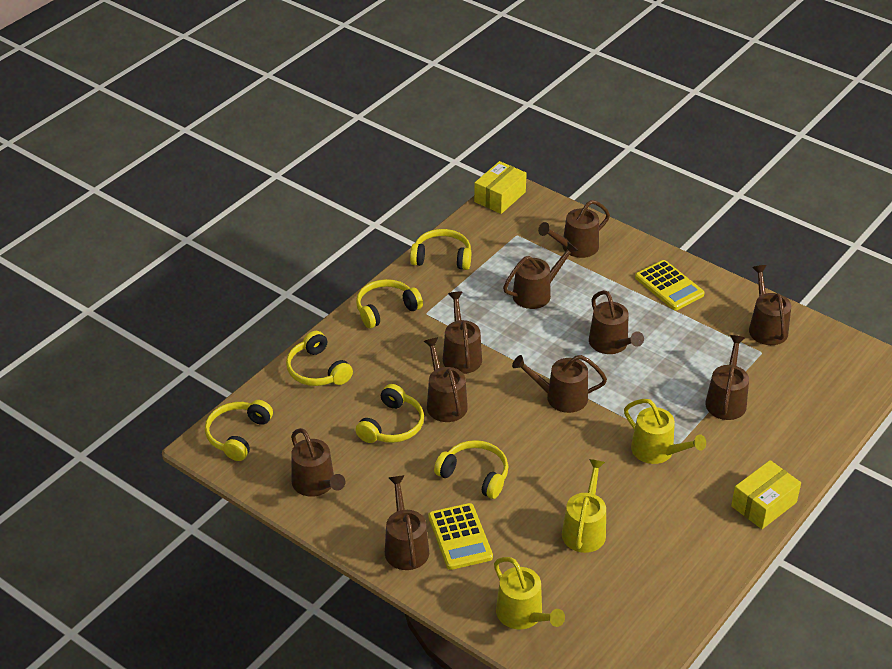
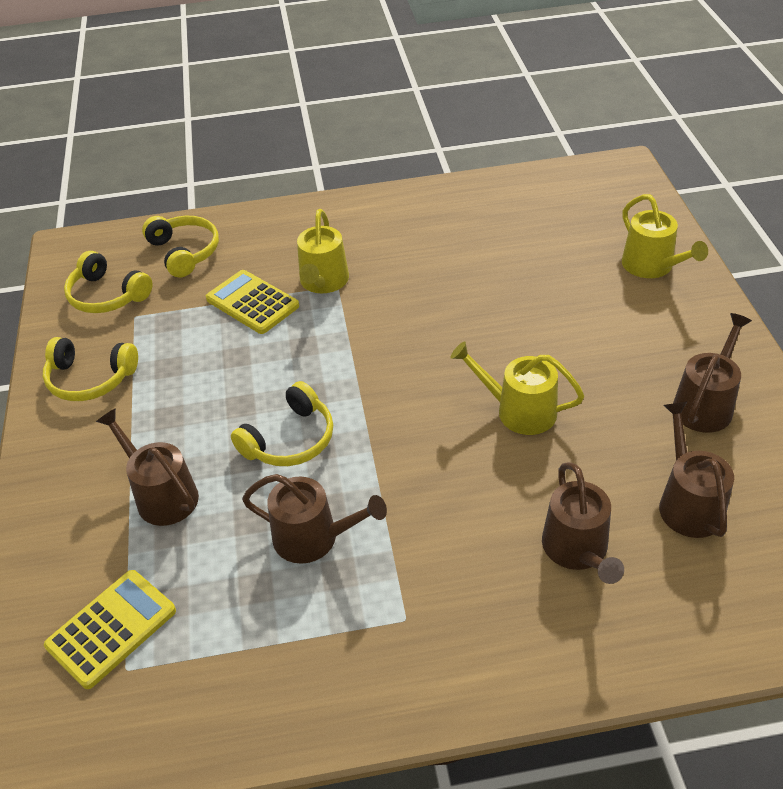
brown watering can: [291,428,345,497] [385,475,429,570] [424,338,468,422] [443,292,482,374] [503,242,578,309] [512,355,607,413] [538,200,610,258] [589,290,644,354] [705,335,749,420] [749,265,791,345] = 10 -> [96,408,199,526] [242,474,387,564] [542,462,624,584] [659,402,734,538] [673,313,752,433] = 5
yellow box: [474,161,527,214] [731,460,801,529] = 2 -> none = 0
yellow headphones: [205,400,273,461] [286,331,353,386] [356,279,423,328] [356,384,424,443] [410,229,471,270] [434,440,508,499] = 6 -> [43,337,138,401] [64,251,153,313] [142,216,219,278] [231,381,333,466] = 4

